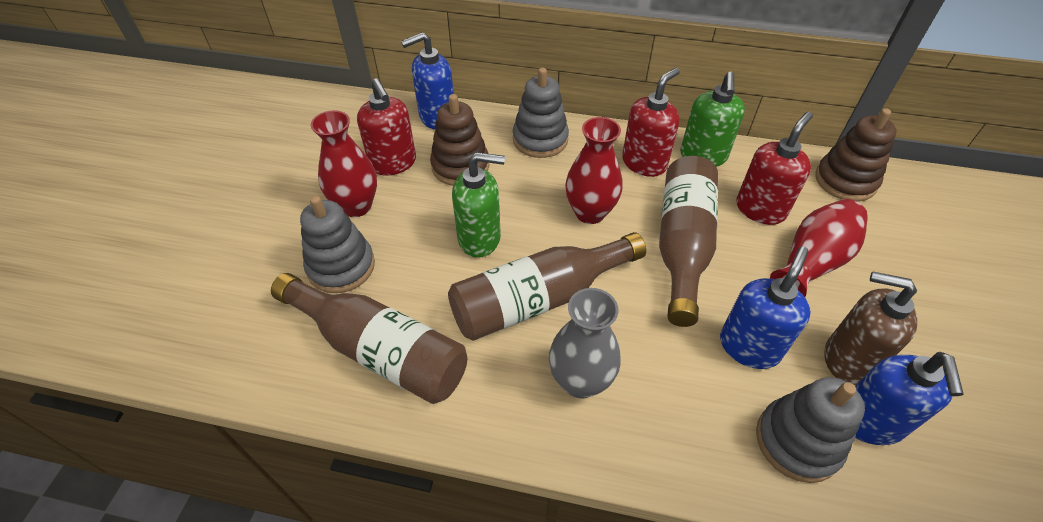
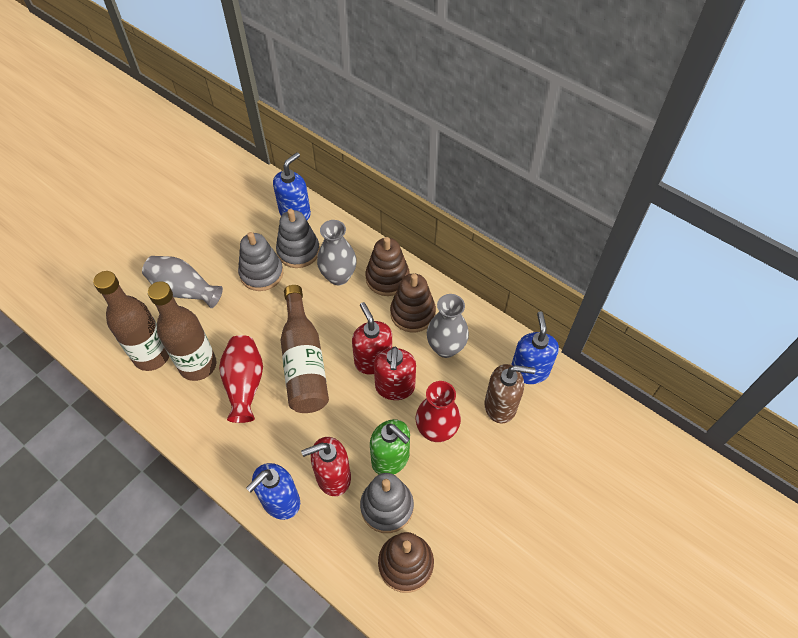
brown stacking toy: [430,94,489,186] [815,108,897,202] = 2 -> [366,237,410,296] [378,532,434,593] [390,274,436,332] = 3
green soap dispenser: [452,152,505,258] [680,72,745,167] = 2 -> [370,419,410,474] = 1
grey vase: [549,288,621,399] = 1 -> [142,256,223,308] [317,220,357,285] [427,294,469,358] = 3
red vase: [310,110,377,217] [565,117,623,224] [770,199,868,297] = 3 -> [219,335,263,423] [416,381,461,442] = 2

